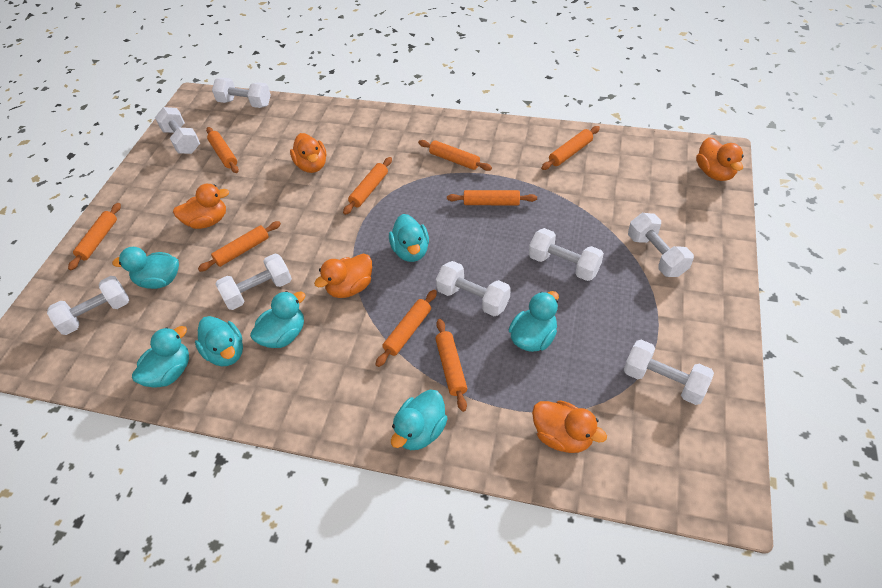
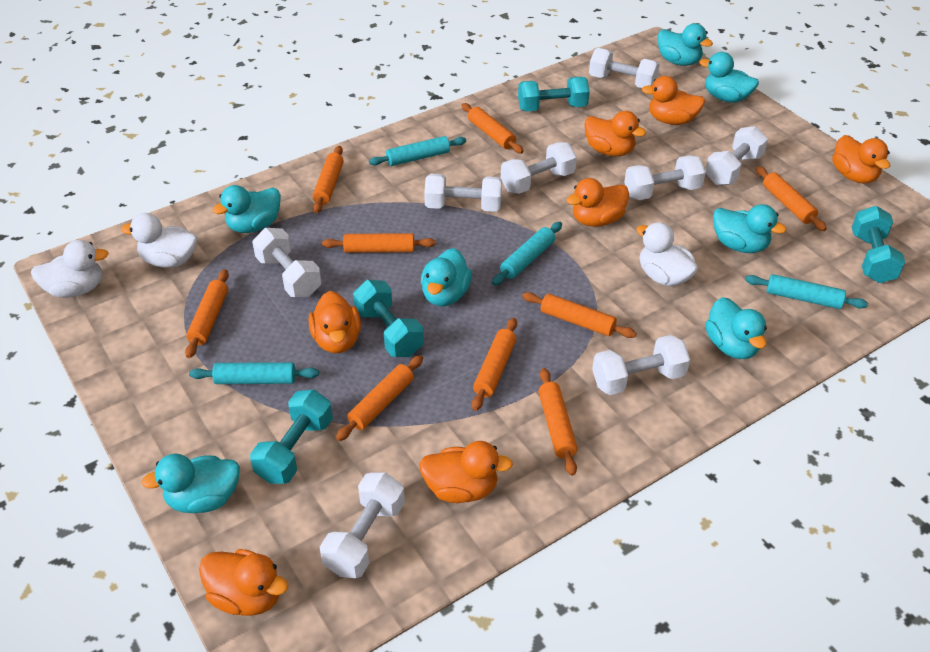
orange duck: [173,184,229,229] [290,133,327,173] [314,253,372,298] [532,400,607,453] [696,137,744,181] = 5 -> [199,549,289,616] [309,291,361,353] [419,441,513,503] [566,178,629,227] [584,111,646,156] [642,76,705,125] [832,135,890,184] = 7
turquoise dumbbell: none = 0 -> [250,390,333,484] [353,280,424,357] [518,77,590,112] [852,206,905,283] = 4
turquoise rolling pin: none = 0 -> [189,362,319,384] [369,136,466,166] [492,222,562,285] [745,274,868,309] = 4
white duck: none = 0 -> [31,240,109,298] [121,213,197,268] [636,222,698,286] = 3

